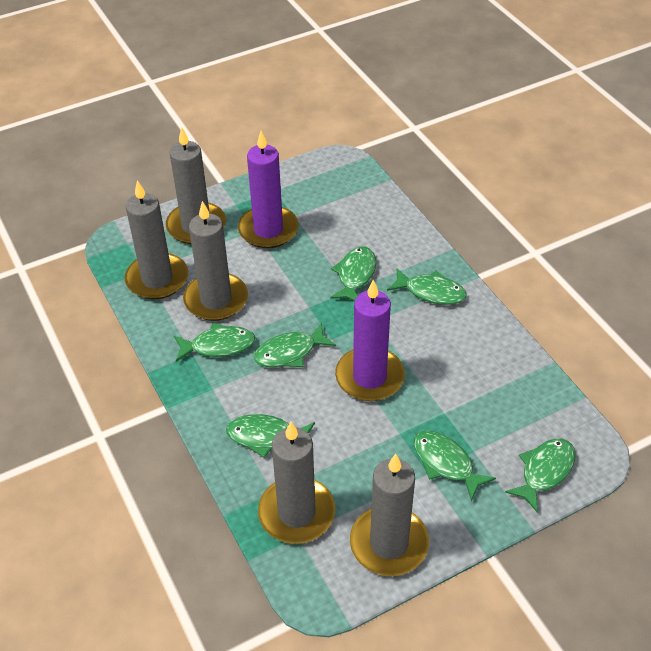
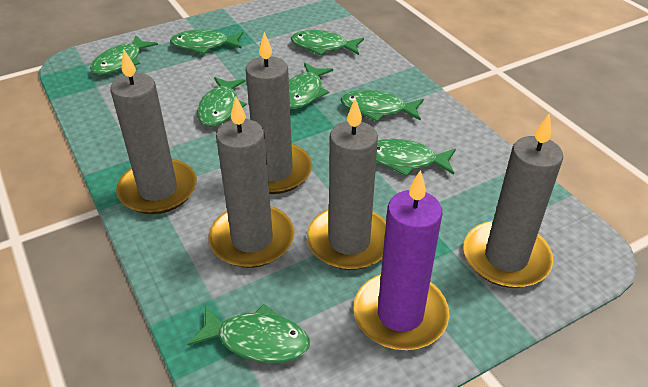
green fish: [174,323,255,362] [226,414,315,458] [254,322,336,367] [330,246,376,301] [387,268,467,305] [414,431,496,501] [505,438,575,512] = 7 -> [90,35,158,75] [170,29,243,54] [187,304,310,363] [197,77,247,126] [289,63,333,109] [291,30,364,56] [341,90,424,122] [376,139,456,176] = 8
purple candle: [238,131,299,248] [335,280,405,401] = 2 -> [353,170,449,350] = 1

